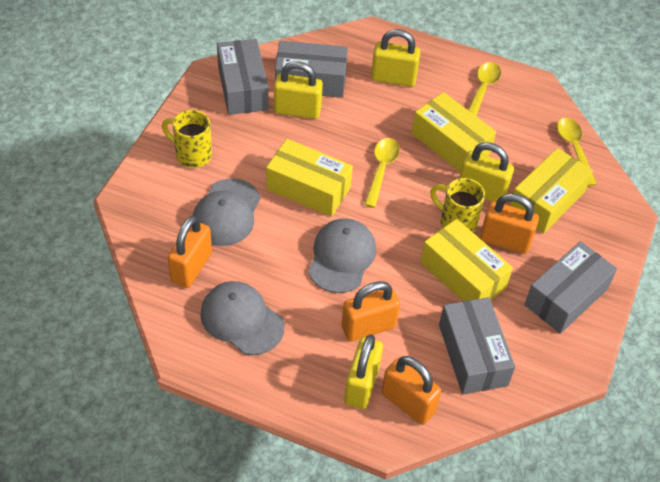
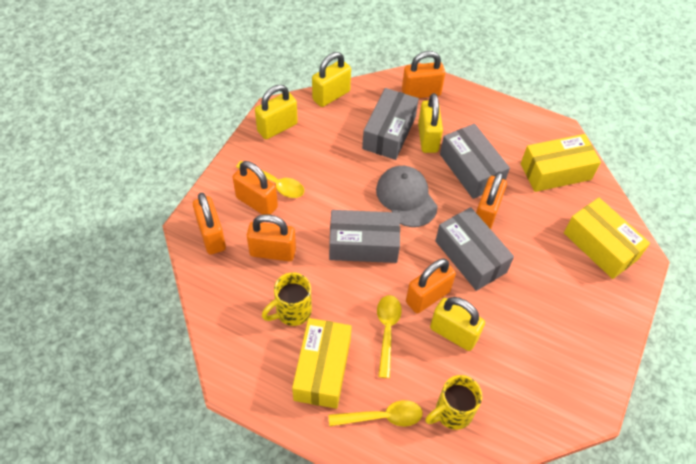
grey cap: [192,178,261,246] [200,281,284,355] [308,218,376,293] = 3 -> [376,166,438,227] = 1
orange padlock: [168,216,212,288] [341,281,400,341] [381,356,441,425] [480,193,539,254] = 4 -> [193,193,226,254] [233,161,278,215] [247,214,296,261] [402,51,445,98] [406,258,456,314] [476,172,507,229] = 6
yellow box: [266,139,353,217] [412,92,496,173] [420,219,513,301] [510,148,593,234] = 4 -> [292,318,352,409] [521,134,601,192] [564,198,650,279] = 3

